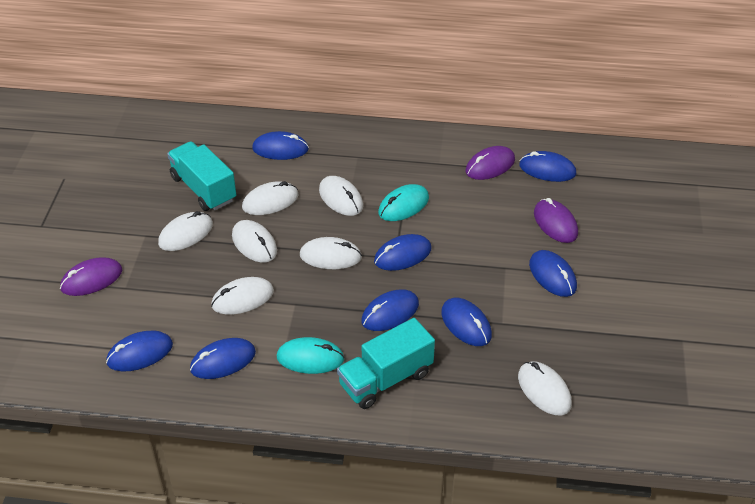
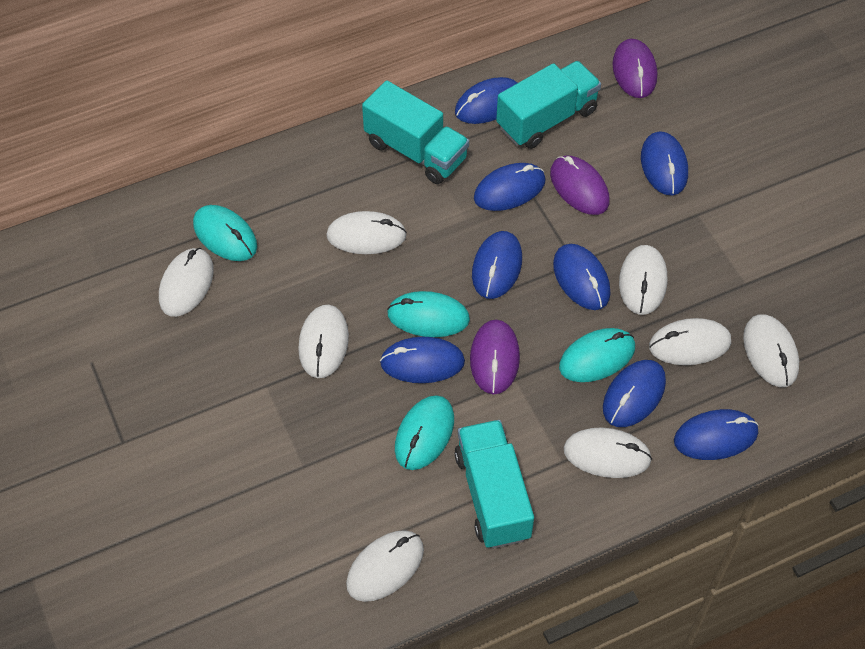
turquoise mouse: [277,337,345,374] [378,184,429,221] = 2 -> [193,205,257,261] [387,291,470,337] [395,395,454,470] [559,328,635,382] = 4
turquoise truck: [167,141,236,211] [337,318,435,409] = 2 -> [362,81,469,184] [455,420,534,548] [496,61,601,149] = 3
white mouse: [158,211,213,251] [211,277,274,315] [232,220,277,263] [242,181,299,215] [300,237,362,269] [319,176,363,216] [518,361,572,416] = 7 -> [159,248,214,317] [298,305,349,378] [326,211,407,254] [346,530,424,602] [564,427,652,478] [619,245,667,315] [649,318,731,365] [743,314,799,387] = 8

